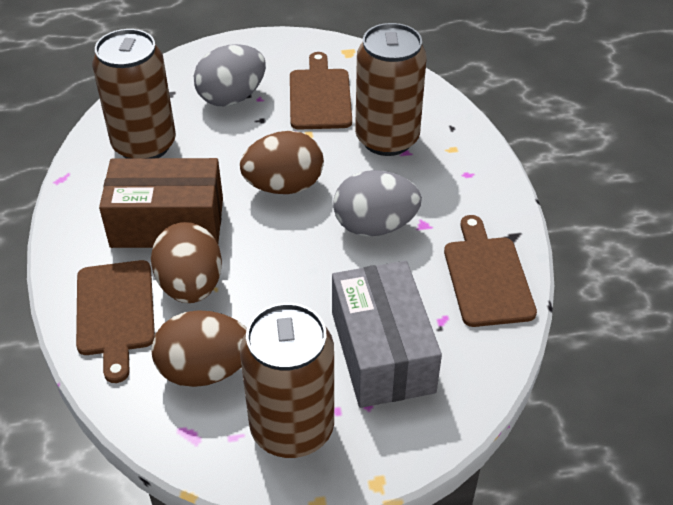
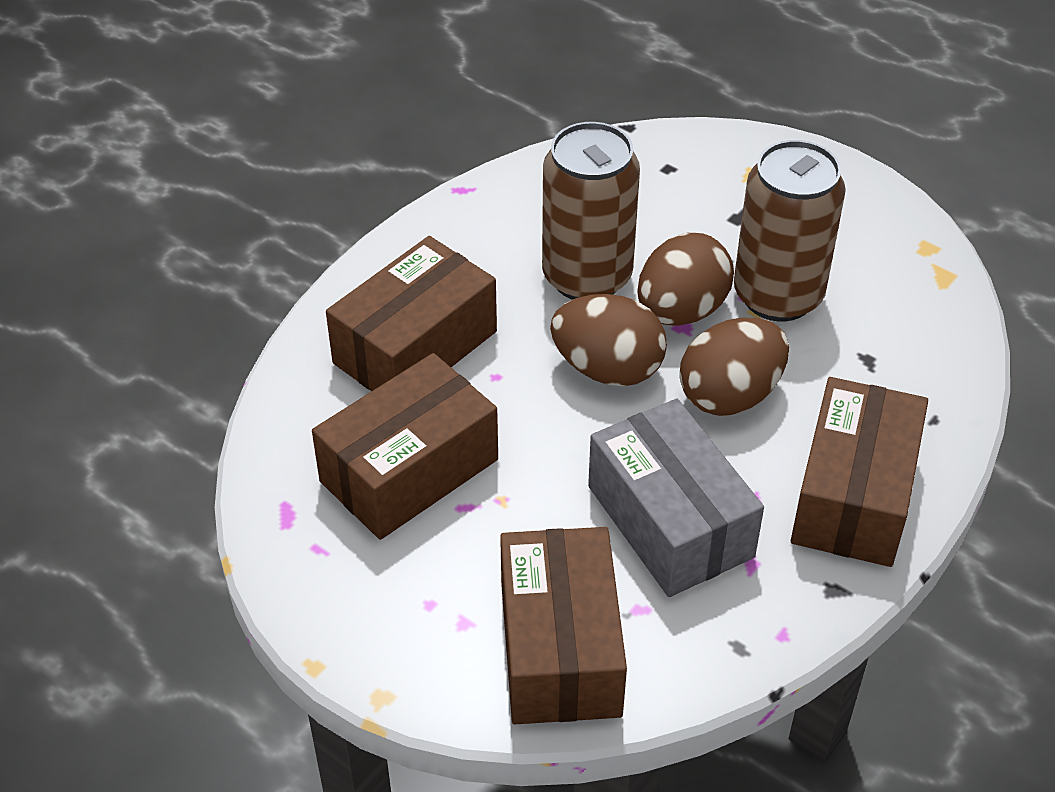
brown box: [99,158,223,248] = 1 -> [312,353,498,540] [326,236,497,391] [500,527,627,724] [791,377,928,567] = 4
brown can: [92,29,176,159] [240,303,334,458] [355,23,427,156] = 3 -> [542,122,640,300] [734,140,846,321] = 2
brown cutting board: [76,260,155,383] [290,52,352,130] [444,215,537,327] = 3 -> none = 0
grey egg: [194,44,266,107] [333,170,422,237] = 2 -> none = 0

